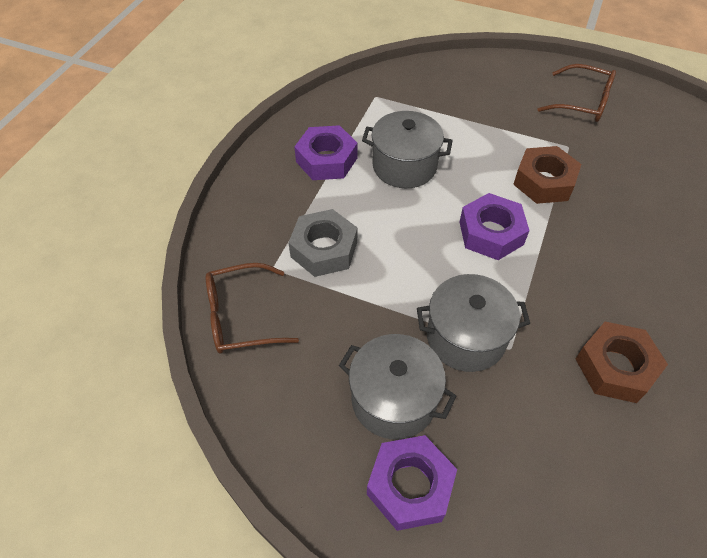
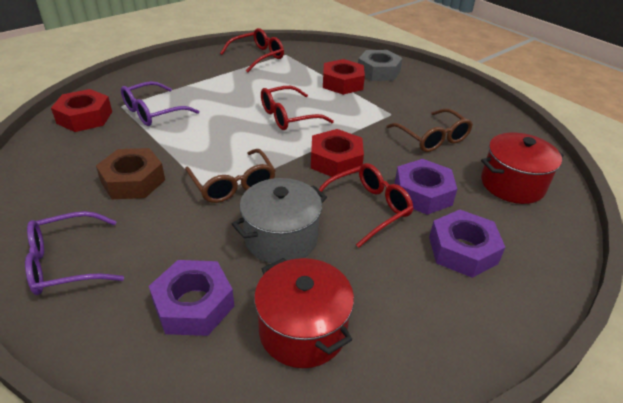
brown nut: [513,146,581,204] [575,322,668,403] = 2 -> [96,148,165,199] = 1
grey pot: [339,334,457,439] [362,111,453,188] [417,274,530,372] = 3 -> [232,178,327,263] = 1
purple glasses: none = 0 -> [25,211,124,295] [121,81,199,126] = 2
red glasses: none = 0 -> [220,28,284,72] [261,86,334,130] [319,163,414,248] = 3
red nut: none = 0 -> [51,89,112,132] [311,129,364,177] [323,59,365,95] = 3
red pot: none = 0 -> [254,258,354,368] [481,133,564,204] = 2

